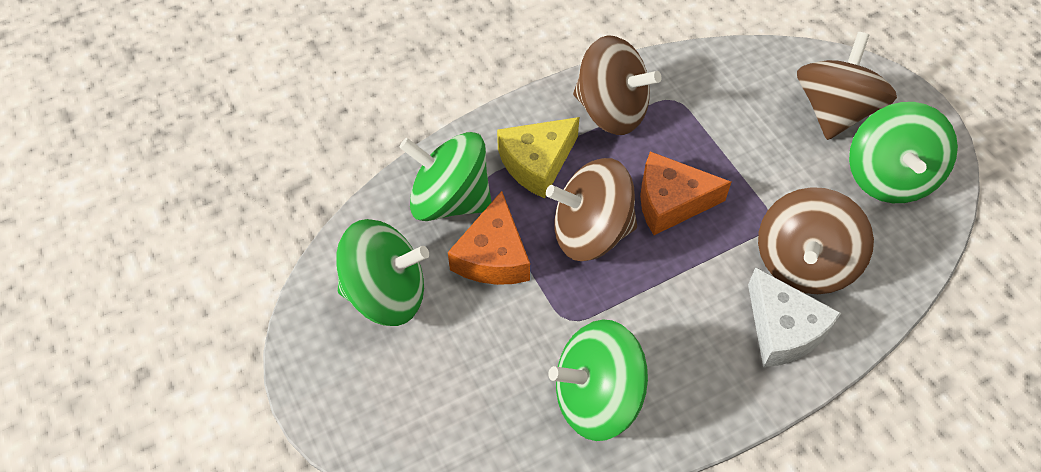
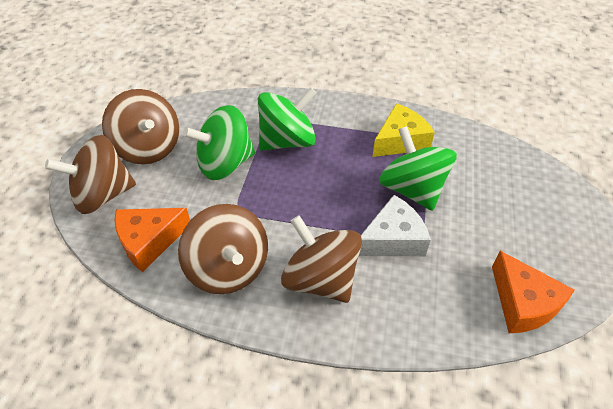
green spinning top: [336,219,429,326] [399,132,491,221] [548,320,648,441] [849,102,958,203] = 4 -> [183,105,255,180] [258,87,316,151] [379,126,457,211] = 3

